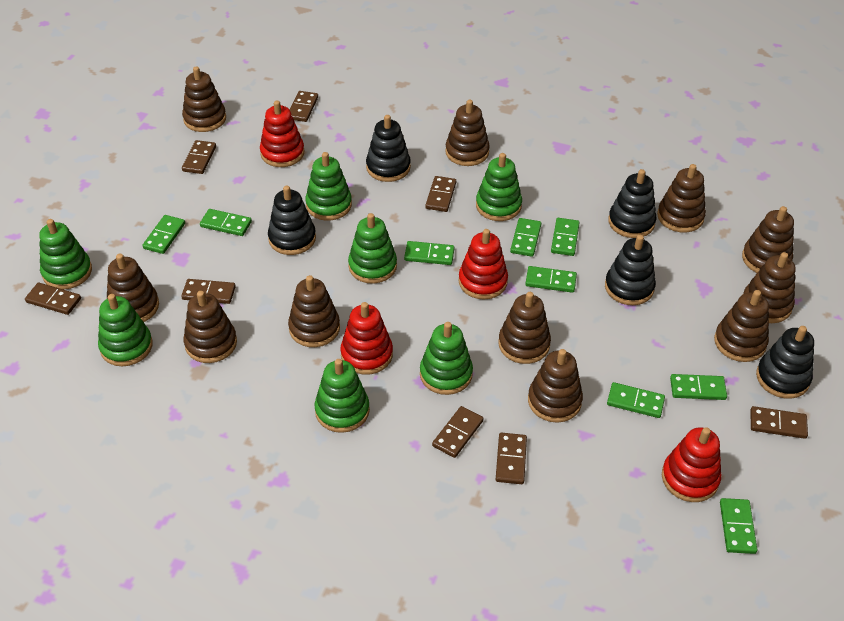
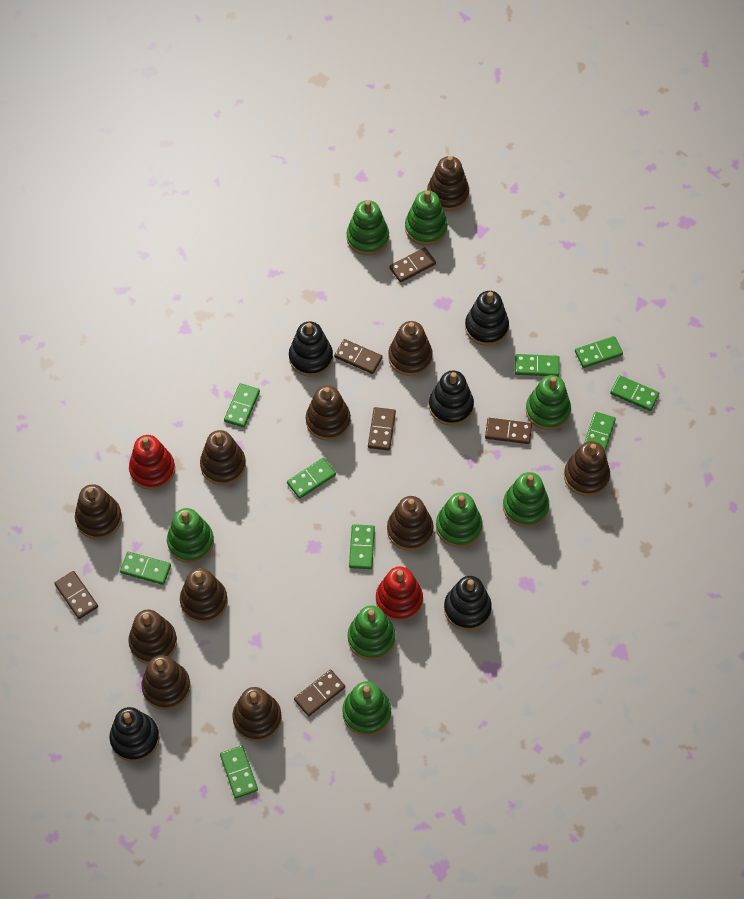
brown domino: [25,283,81,315] [181,279,236,304] [182,140,216,174] [290,91,318,122] [425,176,456,212] [432,406,483,458] [496,433,527,484] [750,406,808,439] = 8 -> [54,571,98,619] [294,670,345,716] [334,339,383,374] [368,407,396,451] [389,247,436,283] [485,418,532,444] = 6
green stacking toy: [39,219,92,290] [98,294,153,366] [305,152,352,221] [315,359,370,433] [348,213,397,284] [420,322,473,395] [476,153,522,221] = 7 -> [167,508,214,563] [342,681,391,736] [347,200,389,255] [348,605,395,660] [405,190,448,246] [436,492,482,547] [503,472,549,527] [526,375,571,430] = 8
red stacking toy: [260,101,304,167] [340,302,393,375] [458,229,508,299] [662,427,721,502] = 4 -> [129,435,175,490] [376,566,423,621] = 2

